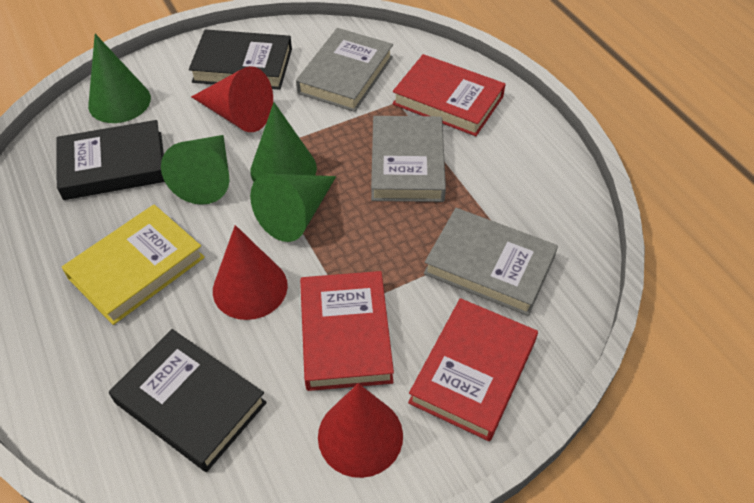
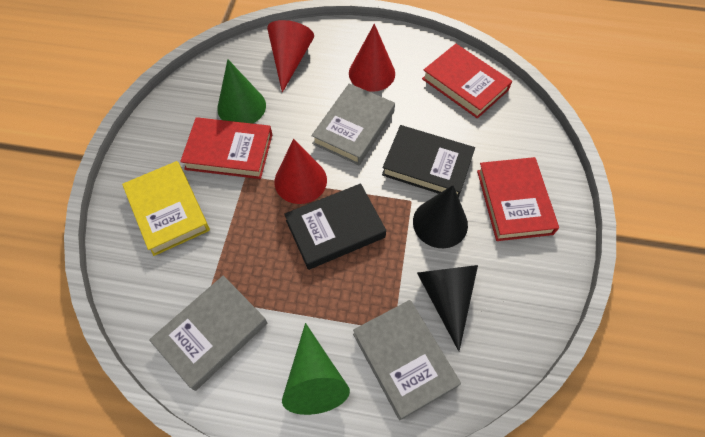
black book: [57,120,165,200] [109,329,267,472] [189,29,292,90] = 3 -> [284,184,386,270] [382,125,475,198] = 2
black cone: none = 0 -> [413,185,468,248] [417,265,478,351] = 2
green cone: [88,34,151,123] [161,135,229,205] [250,174,336,242] [251,102,317,182] = 4 -> [217,59,266,124] [282,323,350,415] = 2

